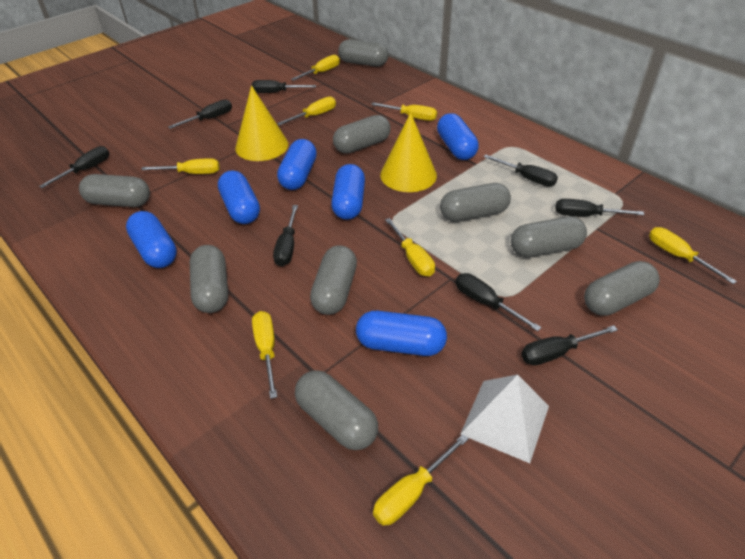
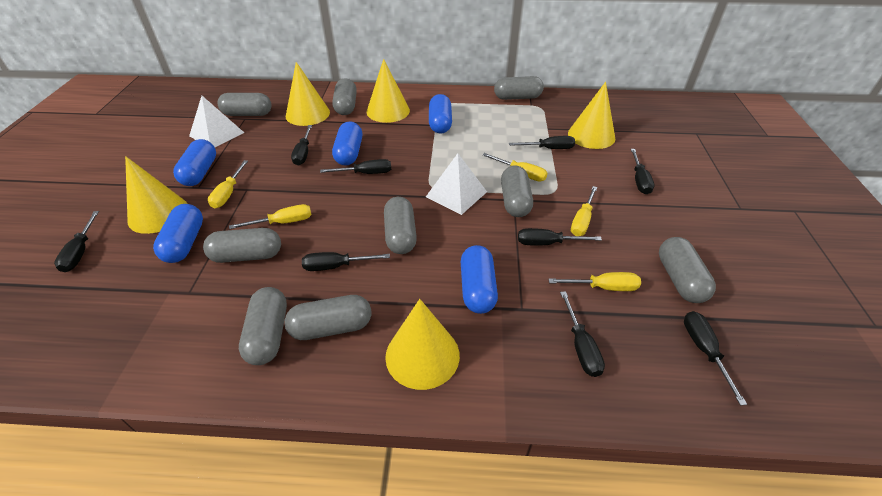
black screwdriver: [39,146,109,188] [168,99,232,129] [252,80,316,93] [273,205,298,266] [455,273,542,331] [484,155,558,187] [521,325,618,365] [555,199,644,216] = 8 -> [54,211,99,272] [291,125,312,165] [302,252,390,271] [320,159,391,174] [509,136,575,149] [518,228,602,246] [560,291,605,377] [631,149,654,194] [684,311,747,406] = 9
blue capsule: [126,211,177,268] [218,170,260,224] [277,139,317,190] [331,164,365,220] [356,311,447,356] [437,113,479,160] = 6 -> [153,204,203,263] [173,139,216,186] [332,122,362,166] [429,94,452,134] [461,245,498,314] = 5
white pyramid: [460,375,549,463] = 1 -> [189,96,244,147] [426,153,487,215] = 2
yellow cone: [235,85,288,161] [380,112,437,192] = 2 -> [125,156,187,234] [286,62,330,126] [367,59,410,123] [385,299,460,390] [568,82,615,149] = 5
yellow screwdriver: [141,158,220,174] [252,311,277,399] [277,97,336,126] [291,55,340,81] [371,102,437,121] [373,434,468,526] [385,218,435,276] [649,227,737,284] = 8 -> [208,160,248,208] [229,204,311,229] [483,153,548,182] [549,272,641,291] [571,186,597,236] = 5

